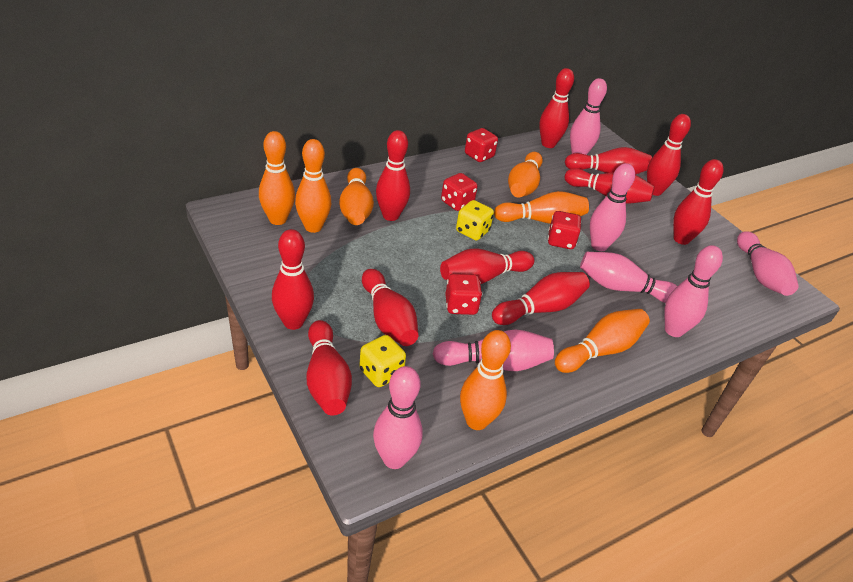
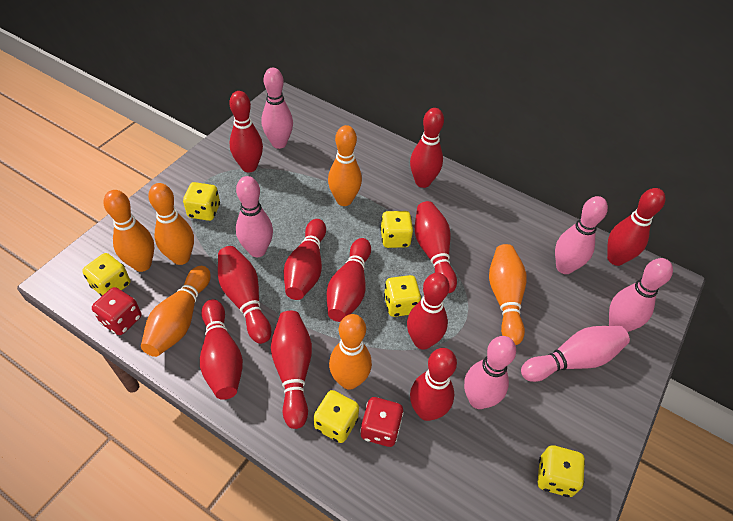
orange bowling pin: [259,131,295,225] [295,139,331,233] [339,168,374,225] [460,330,511,430] [494,191,589,224] [508,152,543,197] [555,309,650,373] = 7 -> [104,190,154,272] [141,266,211,357] [148,183,194,265] [328,125,362,206] [329,314,372,390] [489,244,527,345] = 6
pink bowling pin: [373,366,423,469] [433,329,554,371] [570,78,607,155] [580,252,677,303] [590,163,635,251] [664,245,723,337] [737,231,799,296] = 7 -> [236,176,273,257] [262,68,293,149] [464,336,516,409] [521,326,630,382] [555,196,608,274] [609,258,673,332] = 6
red dice: [441,173,478,211] [445,273,482,315] [465,128,498,162] [548,211,581,249] = 4 -> [92,287,142,335] [360,397,404,447] = 2
yellow dice: [359,335,406,387] [456,200,494,241] = 2 -> [82,253,130,297] [183,182,220,221] [314,390,359,443] [380,211,413,248] [384,275,421,317] [538,445,585,497] = 6

